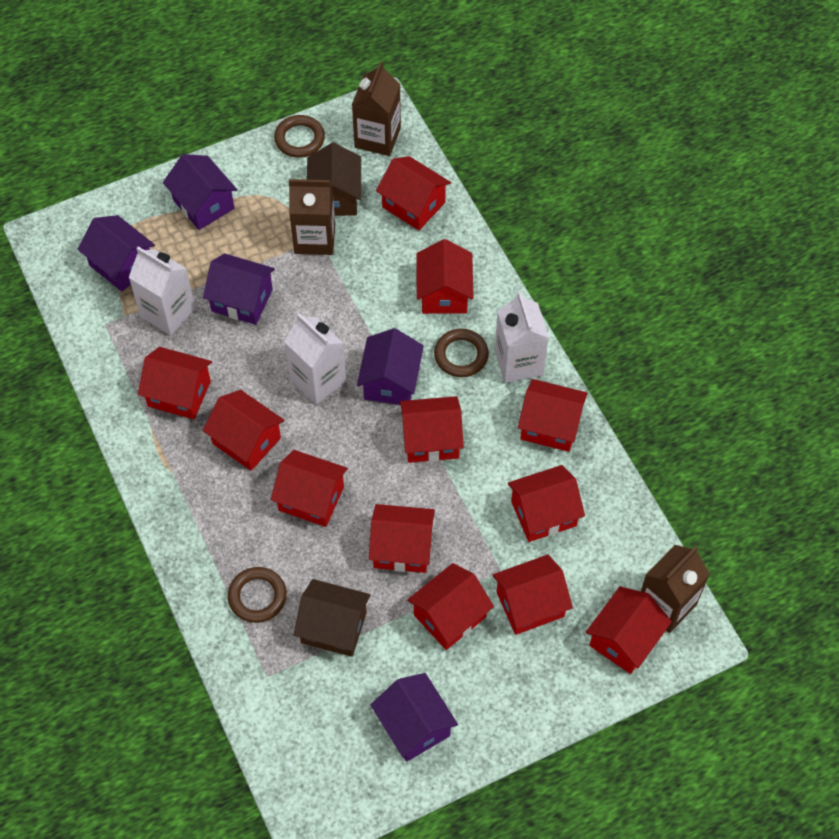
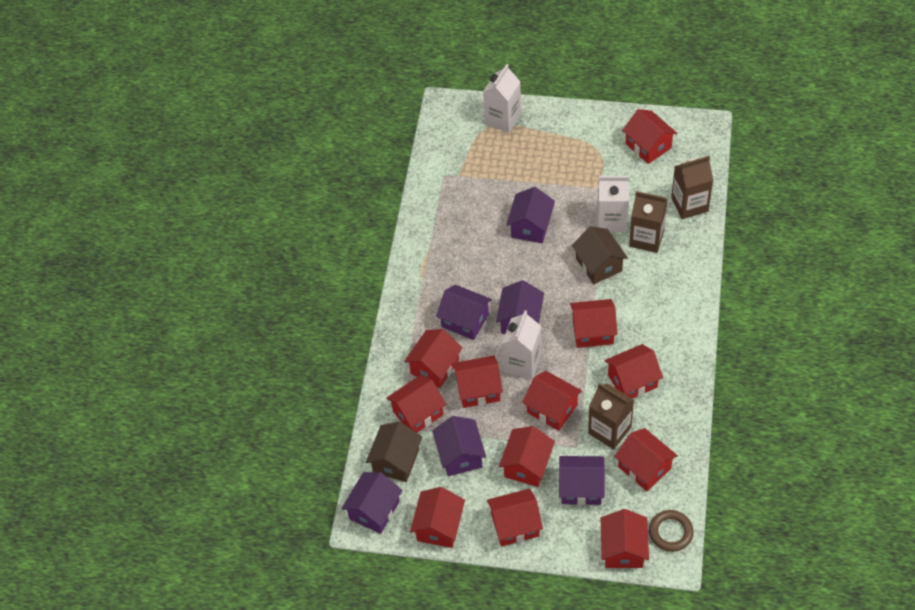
brown ring: [228,567,287,623] [274,115,325,158] [434,329,489,377] = 3 -> [649,510,694,552] = 1
purple house: [77,215,155,292] [163,154,237,230] [203,253,275,325] [357,328,424,405] [371,673,458,761] = 5 -> [341,472,403,534] [432,416,486,476] [436,285,492,340] [496,280,544,334] [506,187,555,243] [559,456,605,505] = 6

